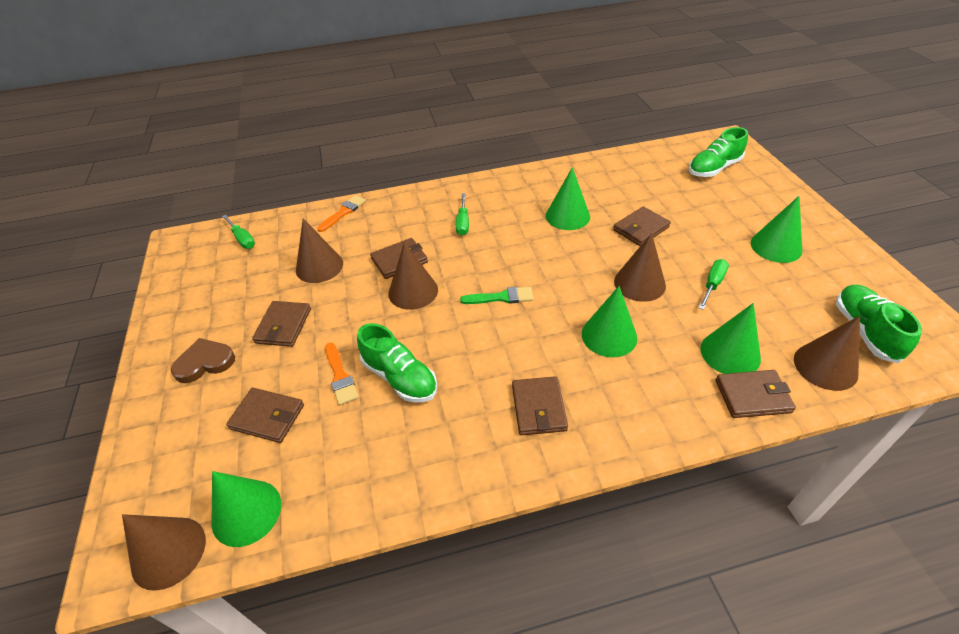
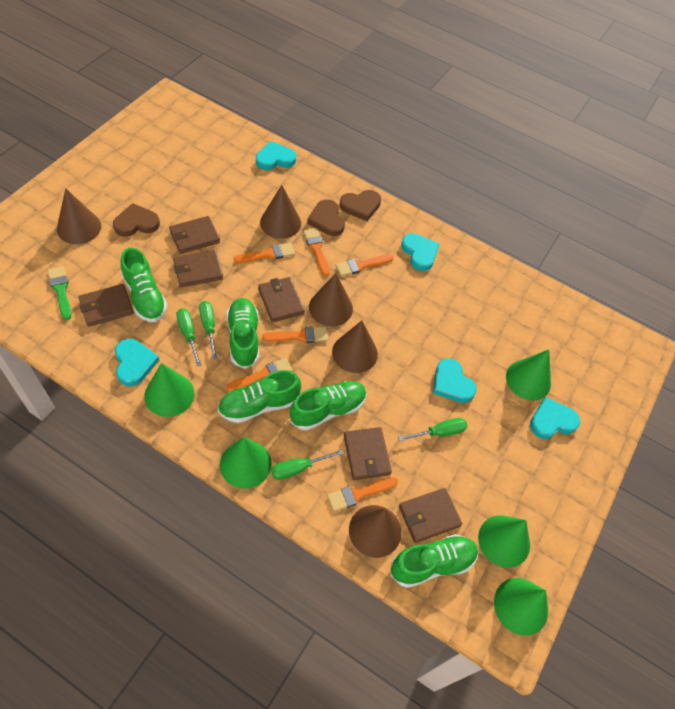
brown heart: [171,338,235,383] = 1 -> [113,203,160,237] [307,199,345,236] [339,190,381,221] = 3
green screwdriver: [222,215,255,249] [456,193,469,236] [699,259,729,310] = 3 -> [176,309,201,366] [199,301,217,359] [271,450,344,480] [398,418,467,441] = 4
green shoe: [357,323,437,402] [689,127,748,177] [836,285,922,363] = 3 -> [121,248,167,322] [218,370,301,423] [226,298,259,369] [290,381,367,431] [390,534,478,588] = 5
orange brush: [317,195,366,232] [325,342,359,405] = 2 -> [227,358,293,392] [234,243,295,263] [262,327,328,343] [303,228,330,276] [327,477,398,512] [335,254,394,276] = 6
turquoise heart: none = 0 -> [115,339,159,386] [256,141,296,170] [401,233,439,271] [433,358,476,403] [530,397,580,439] = 5

